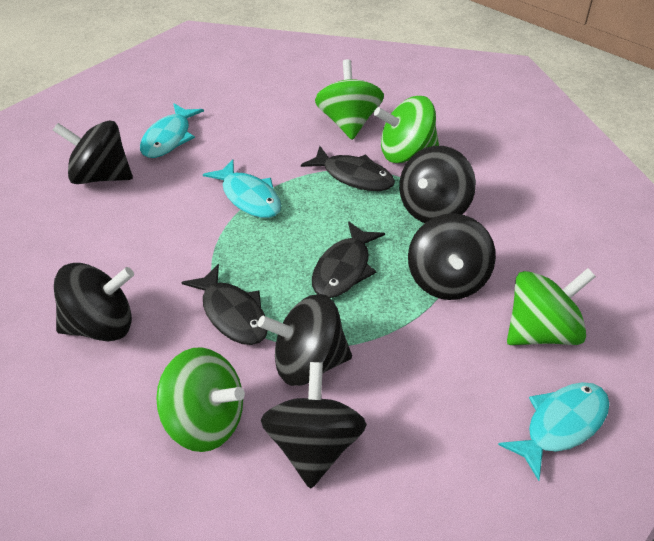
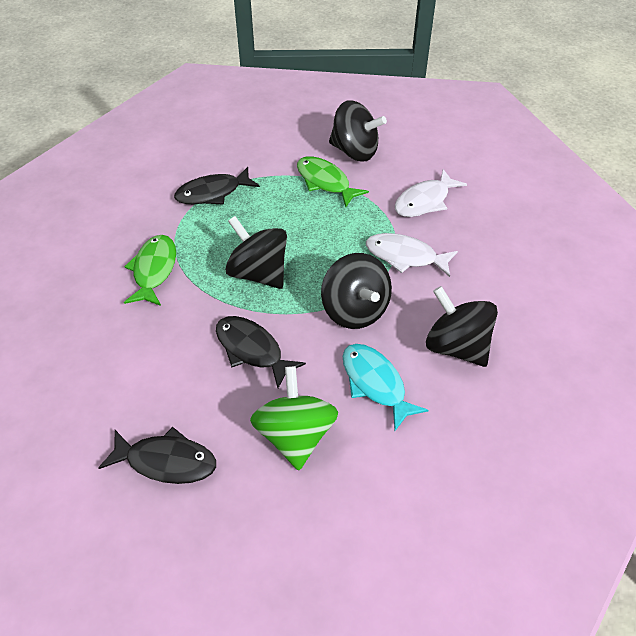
black spinning top: [53,120,133,184] [54,263,134,342] [258,294,352,386] [261,362,367,489] [399,146,476,223] [408,213,496,300] = 6 -> [225,216,287,289] [321,253,392,329] [329,100,387,162] [426,286,498,367] = 4
green fish: none = 0 -> [124,235,176,306] [297,156,369,207] = 2
green spinning top: [156,347,245,452] [315,59,384,140] [374,96,439,163] [507,268,596,345] = 4 -> [250,366,338,470] = 1
turquoise fish: [140,103,204,158] [203,160,281,218] [498,382,610,481] = 3 -> [343,344,429,431] = 1
white fish: none = 0 -> [366,233,458,277] [395,169,467,217] = 2

